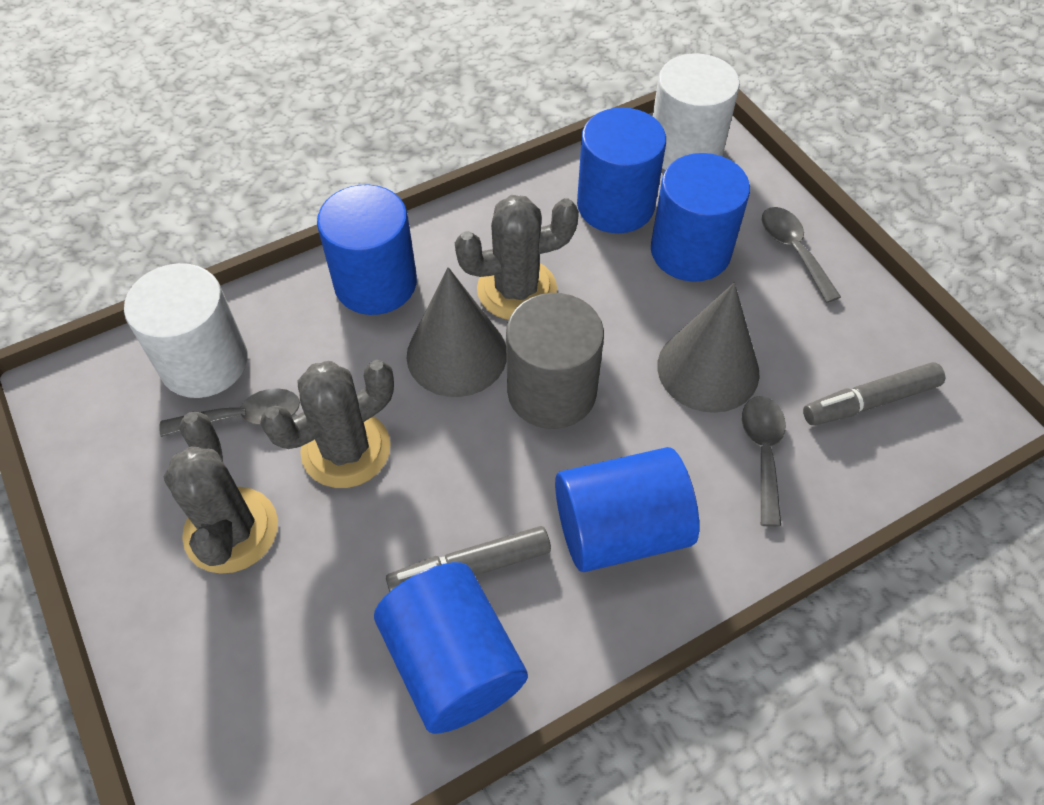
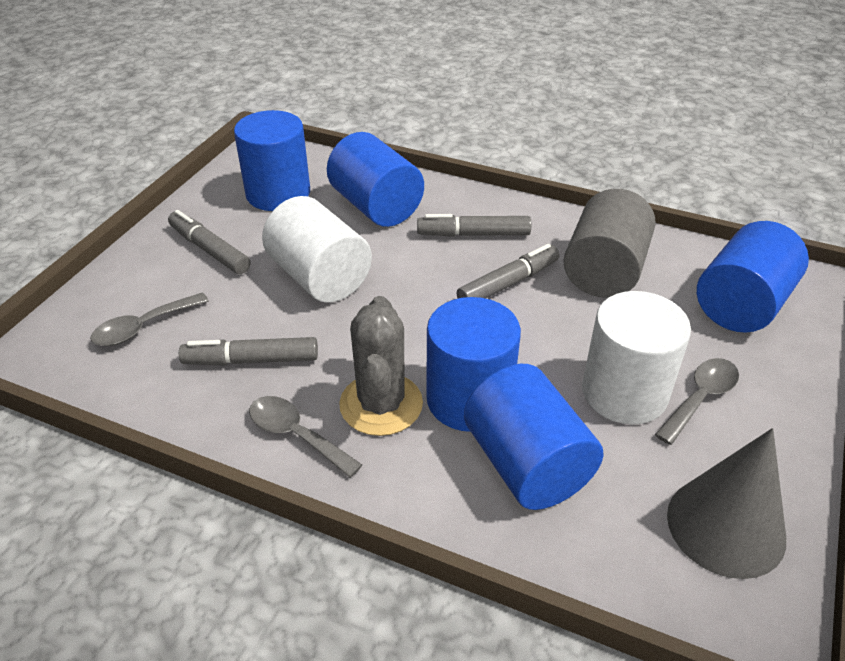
grey cactus: [164,412,278,574] [260,360,394,488] [455,195,579,320] = 3 -> [339,296,423,436] = 1
grey cone: [407,267,507,397] [657,283,760,413] = 2 -> [667,428,786,579] = 1
grey marker: [386,526,551,592] [803,362,945,425] = 2 -> [168,210,250,274] [179,337,318,365] [417,214,531,237] [457,244,559,299] = 4

